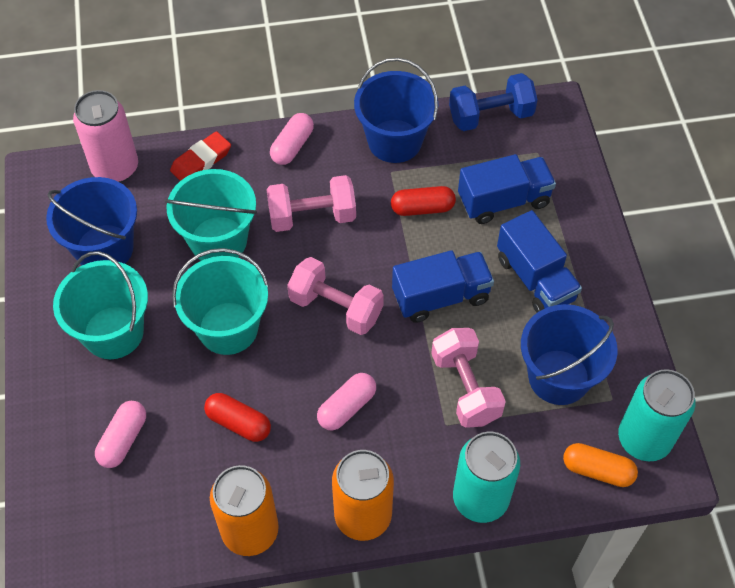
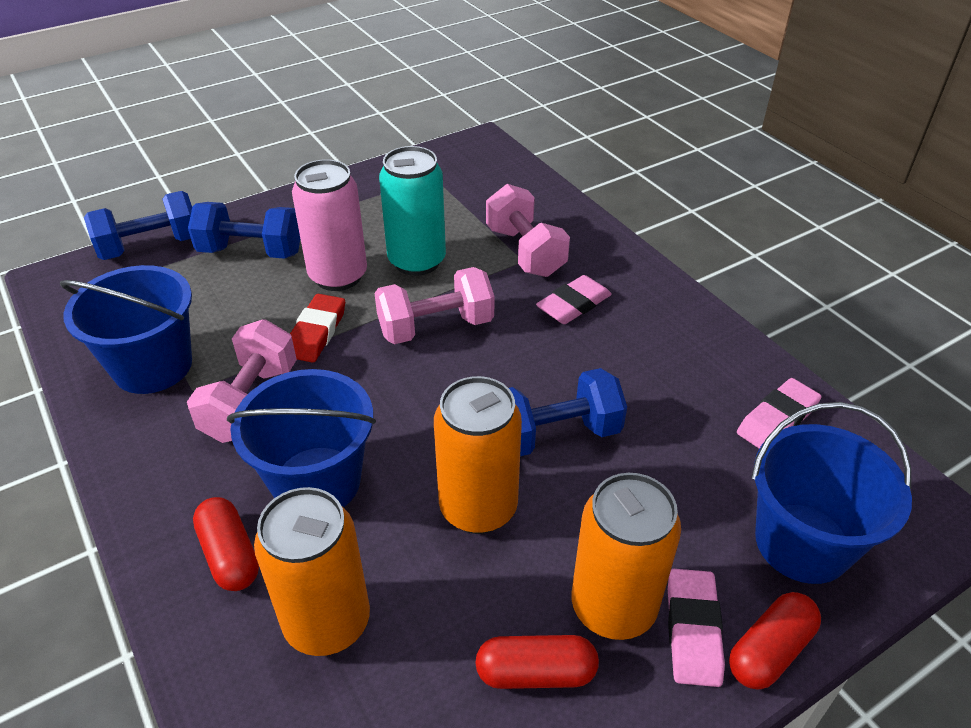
blue dumbbell: [449,73,538,131] = 1 -> [84,191,192,260] [188,202,300,259] [509,368,627,456] = 3
blue truck: [392,250,494,323] [458,154,556,224] [497,210,582,313] = 3 -> none = 0
orange can: [210,465,279,556] [332,450,394,541] = 2 -> [254,487,370,656] [434,376,522,534] [572,473,681,640] = 3
orange capsule: [563,443,638,487] = 1 -> none = 0
pink capsule: [95,401,146,468] [270,113,314,165] [317,373,376,430] = 3 -> none = 0
pink eraser: none = 0 -> [536,275,612,324] [668,569,725,687] [737,378,822,449] = 3
red capsule: [204,393,271,442] [391,186,456,216] = 2 -> [193,497,259,591] [475,635,599,689] [729,592,821,690] = 3
turquoise bucket: [53,251,148,359] [165,169,257,261] [172,248,269,355] = 3 -> none = 0
turquoise can: [453,432,520,523] [618,369,695,461] = 2 -> [379,146,446,276] = 1

